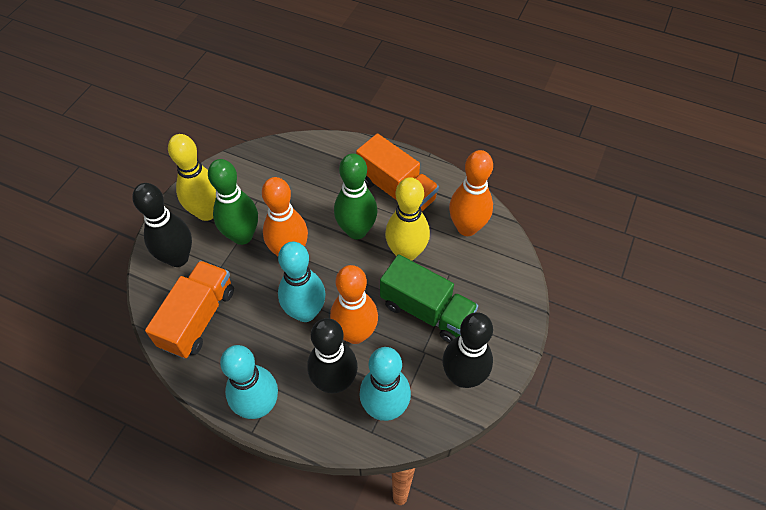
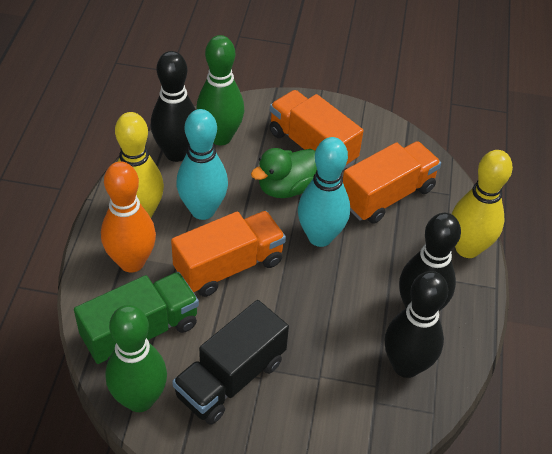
black truck: none = 0 -> [172,300,289,425] = 1
green duck: none = 0 -> [251,148,317,198] = 1
orange bowling pin: [262,177,308,256] [330,265,378,344] [449,150,493,236] = 3 -> [101,161,156,272] = 1
orange truck: [145,261,234,358] [356,133,439,211] = 2 -> [171,211,286,297] [269,90,363,170] [343,141,441,224] = 3
turquoise bowling pin: [220,345,278,419] [278,242,326,322] [359,347,411,421] = 3 -> [176,109,228,220] [298,137,350,247] = 2

